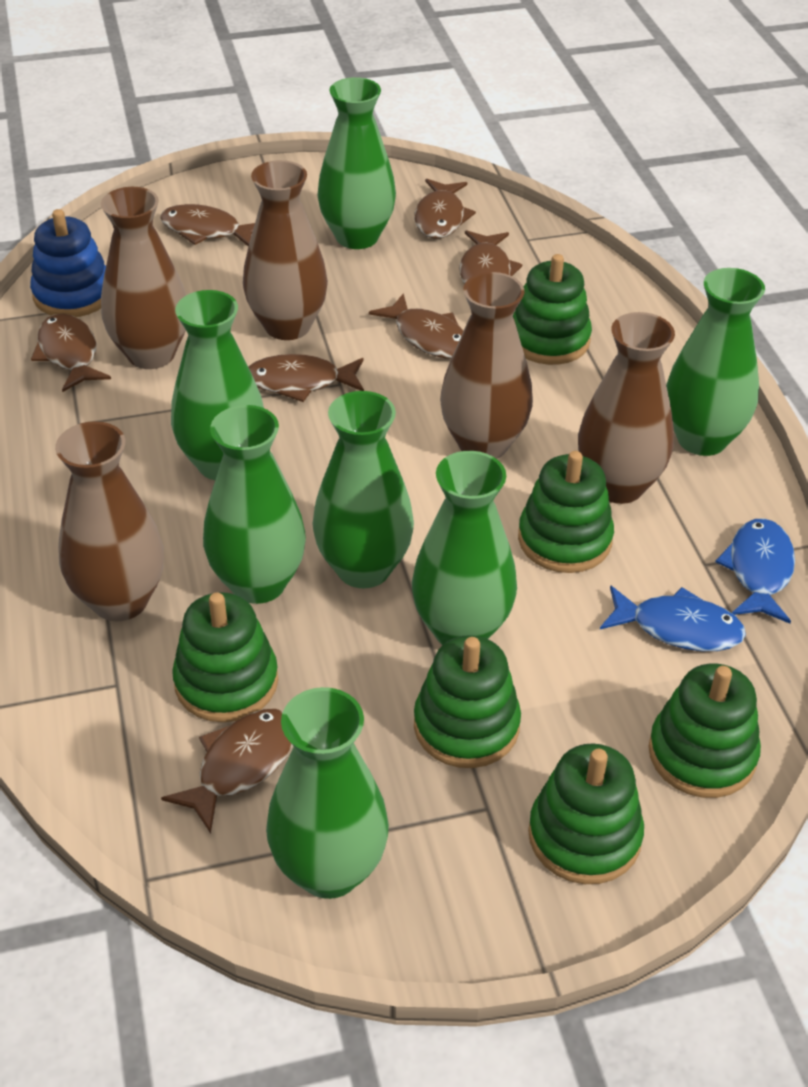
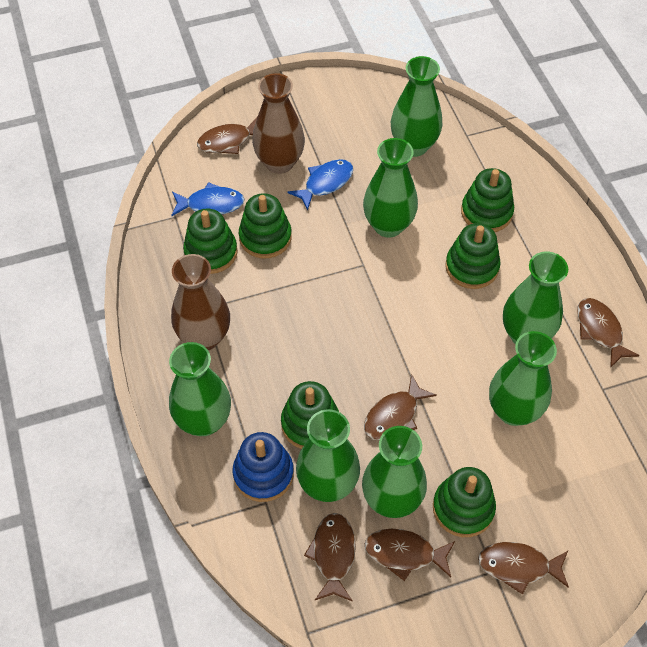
brown fish: [31,314,111,392] [160,204,255,246] [161,709,293,834] [249,354,364,402] [369,293,463,358] [414,179,476,239] [459,230,522,284] = 7 -> [197,116,258,154] [304,513,356,602] [364,374,437,440] [364,529,455,581] [478,542,569,594] [578,298,640,368] = 6
brown vase: [55,421,164,621] [101,187,186,369] [243,160,328,340] [440,272,533,459] [578,312,675,504] = 5 -> [171,254,230,350] [252,73,305,174] = 2

